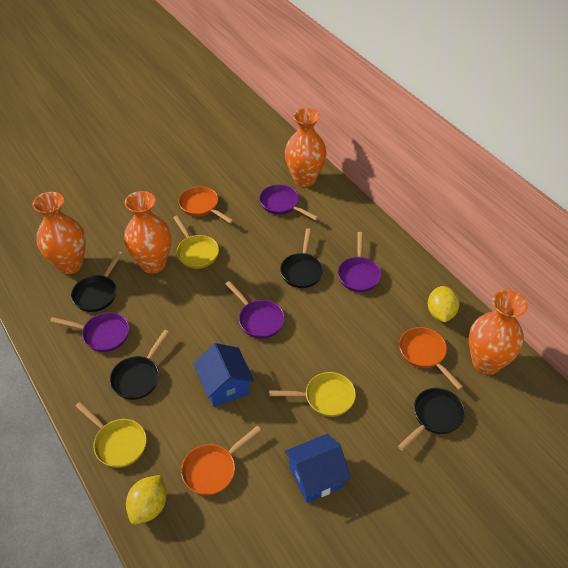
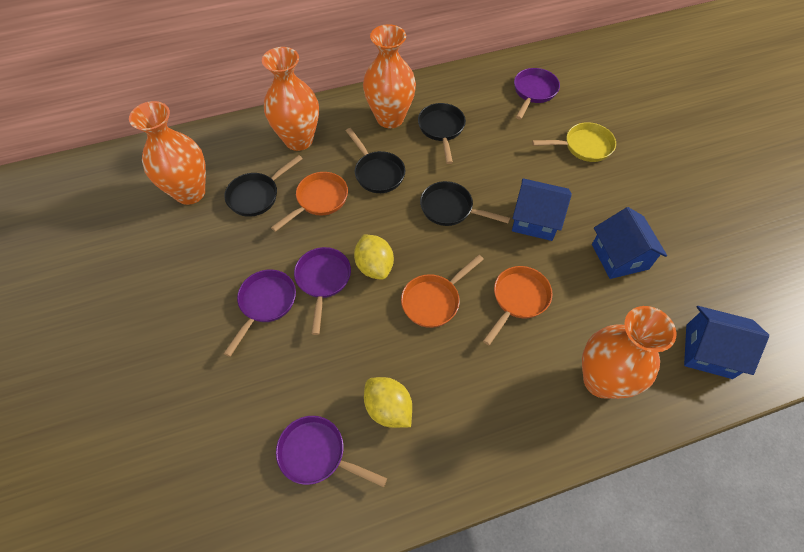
blue house: [194,343,254,407] [285,434,351,503] = 2 -> [512,178,572,241] [592,207,667,279] [684,306,769,379] = 3
yellow pan: [75,402,147,468] [173,215,219,269] [269,372,356,417] = 3 -> [532,122,616,162] = 1

